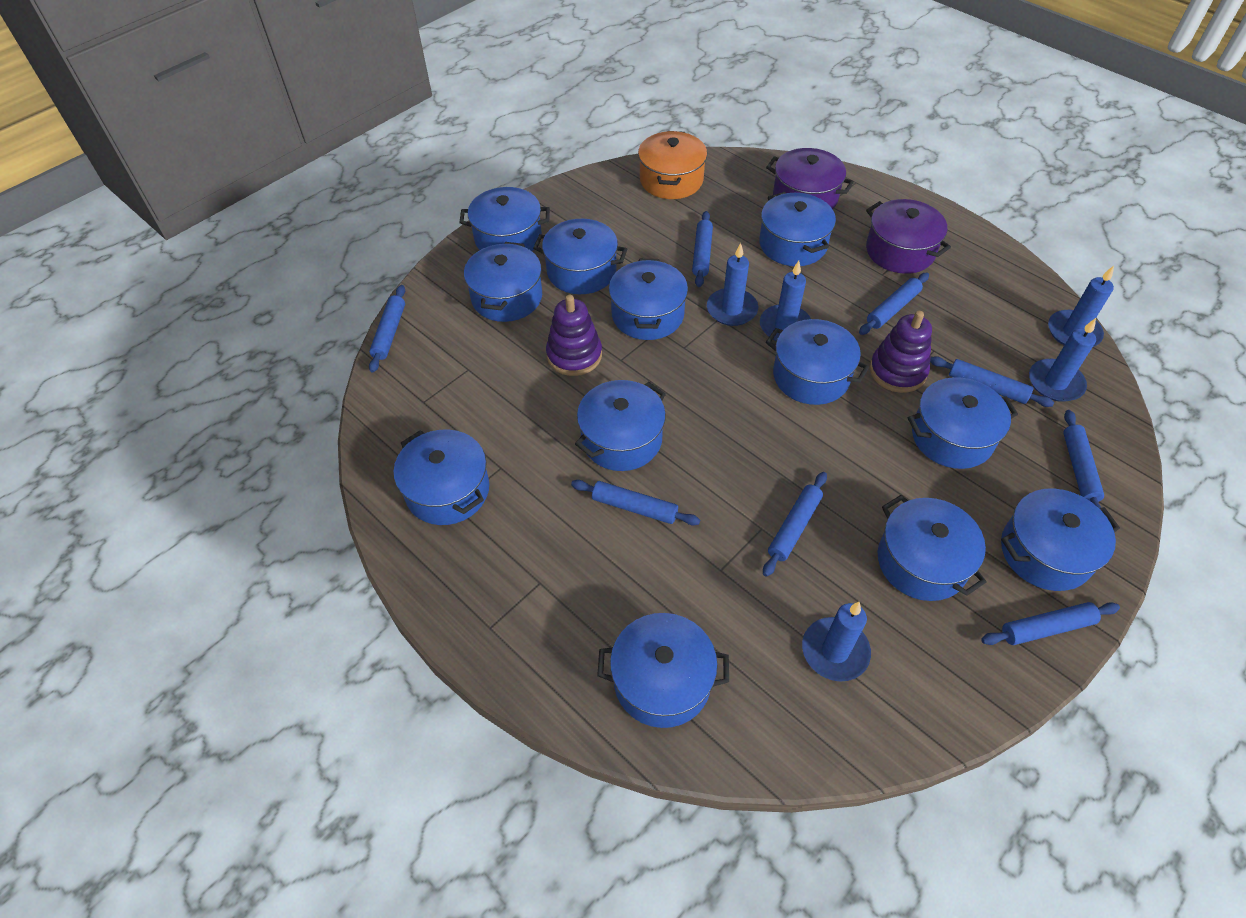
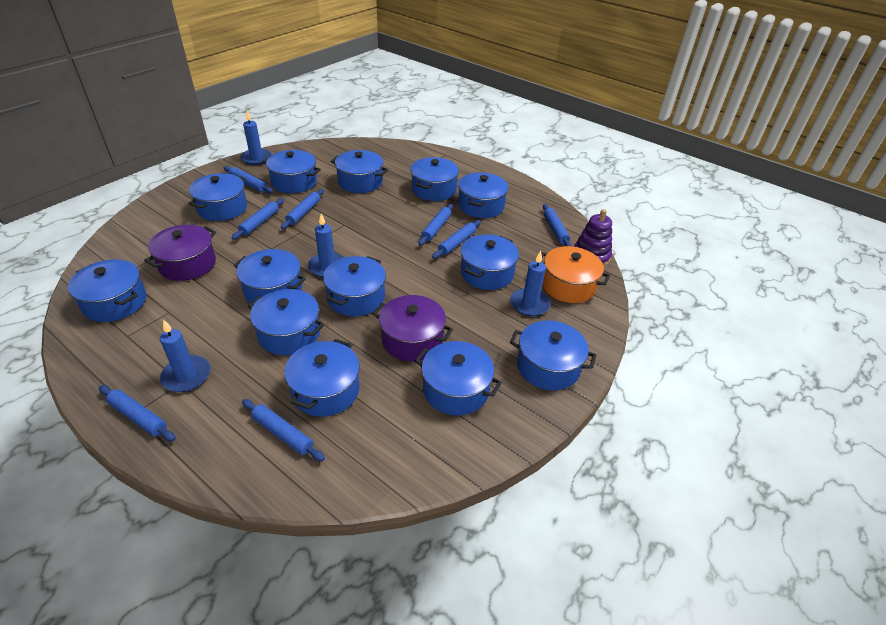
blue candle: [707,243,758,326] [760,261,811,341] [802,602,871,682] [1029,318,1096,402] [1048,266,1114,347] = 5 -> [160,319,211,392] [240,110,272,165] [308,214,344,277] [510,251,551,316] = 4
blue pot: [393,429,489,525] [459,187,550,251] [464,242,542,322] [533,219,627,294] [575,380,666,471] [597,613,729,728] [609,259,688,340] [759,192,836,266] [766,319,869,405] [878,495,987,601] [908,377,1018,469] [1001,489,1120,591] = 12 -> [68,259,146,322] [188,173,247,221] [234,249,306,303] [248,289,324,355] [263,150,321,193] [284,339,360,417] [323,256,386,316] [331,150,388,193] [410,157,459,201] [415,341,502,416] [458,172,508,218] [461,234,519,290] [510,320,596,390] = 13
purple stacking toy: [546,295,602,376] [870,311,932,393] = 2 -> [574,209,612,266] = 1

